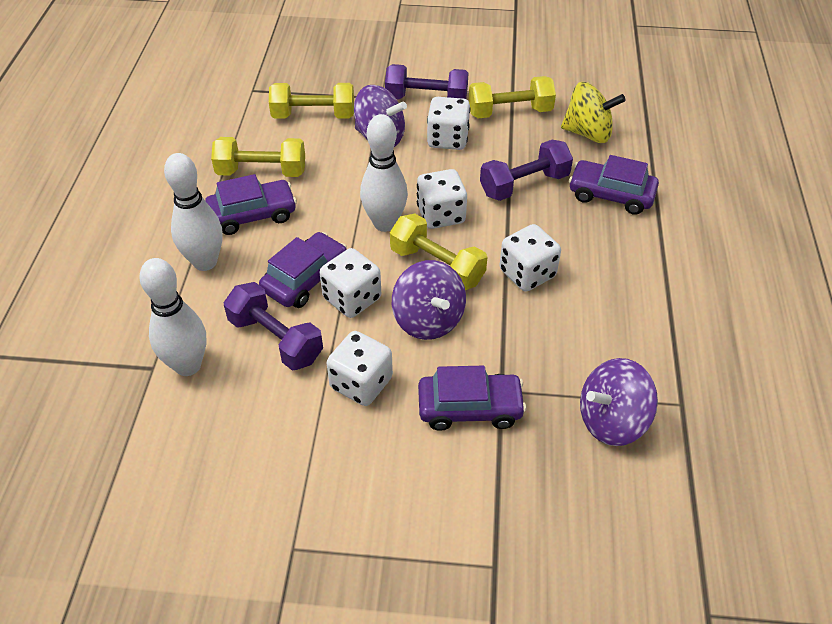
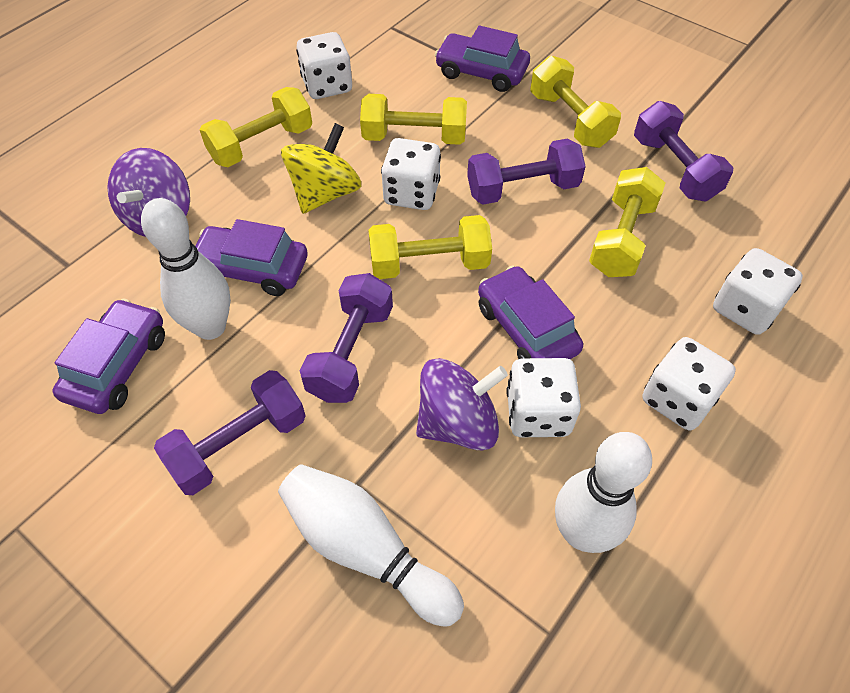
purple dumbbell: [224,282,323,370] [385,64,468,100] [480,140,573,201] = 3 -> [154,370,306,495] [300,273,393,403] [467,139,586,205] [634,101,734,202] = 4
purple spinning top: [354,85,407,147] [392,260,466,340] [580,358,658,446] = 3 -> [107,148,190,237] [416,358,508,450] = 2
yellow dumbbell: [211,137,305,177] [269,83,354,119] [390,214,487,290] [469,76,556,118] = 4 -> [200,87,312,167] [360,94,467,145] [368,215,492,279] [530,56,621,148] [589,167,665,277] = 5

